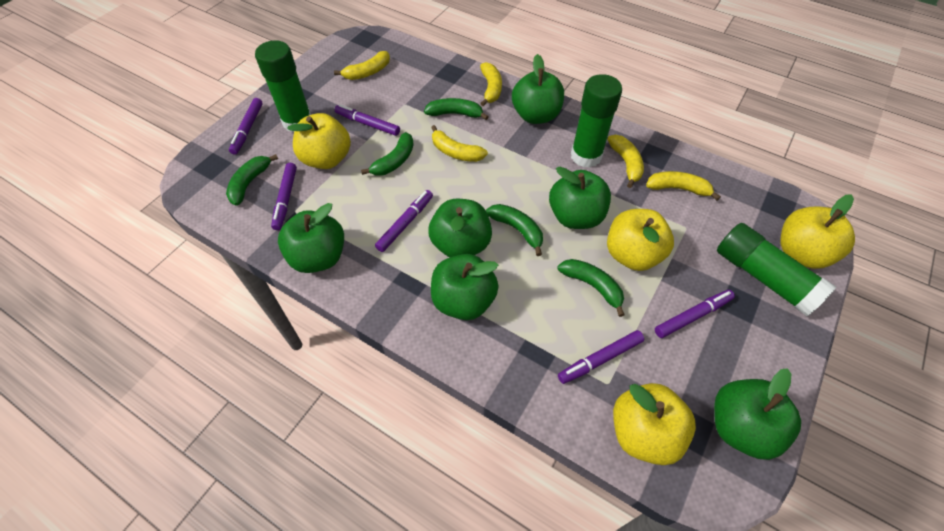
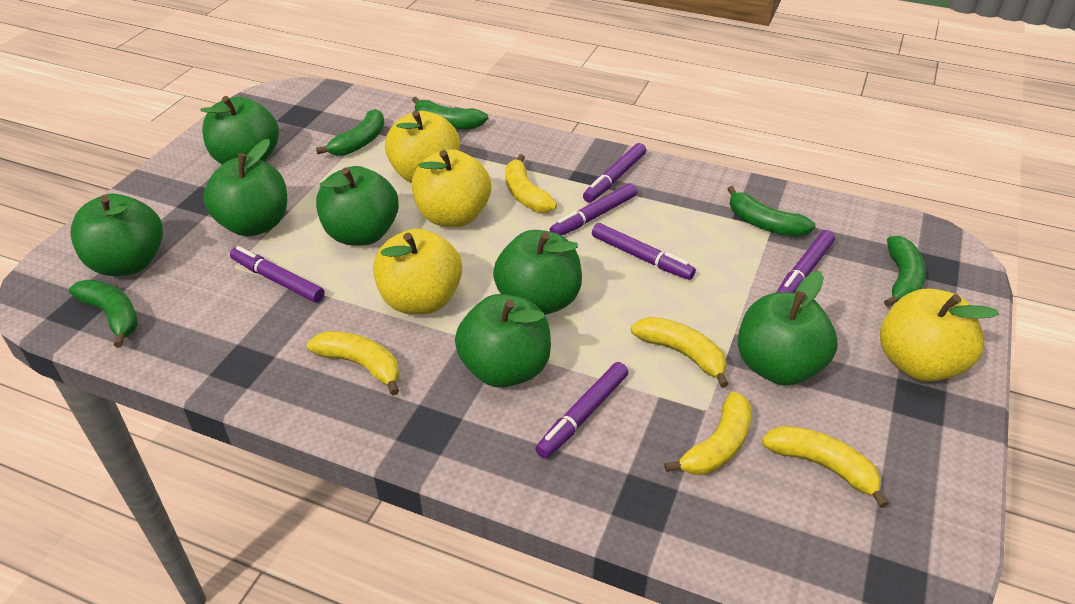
green apple: [278,203,344,273] [428,199,492,257] [431,254,499,320] [512,54,564,124] [549,166,611,229] [714,368,801,460] = 6 -> [71,194,163,276] [200,96,279,165] [203,139,287,237] [316,166,399,246] [455,294,551,388] [493,230,582,315] [738,271,838,385] = 7
green glue stick: [255,40,311,132] [571,74,622,168] [717,223,836,316] = 3 -> none = 0

